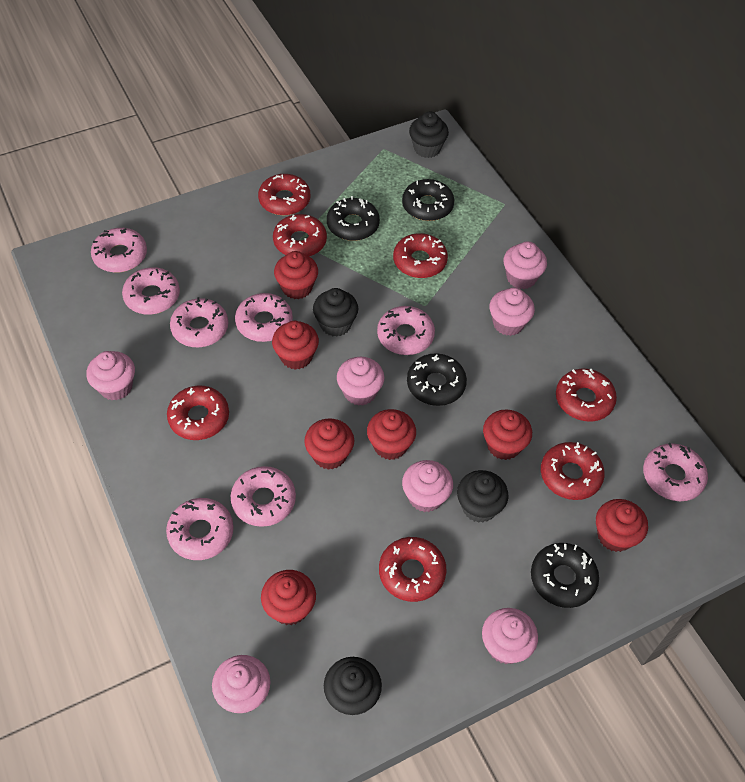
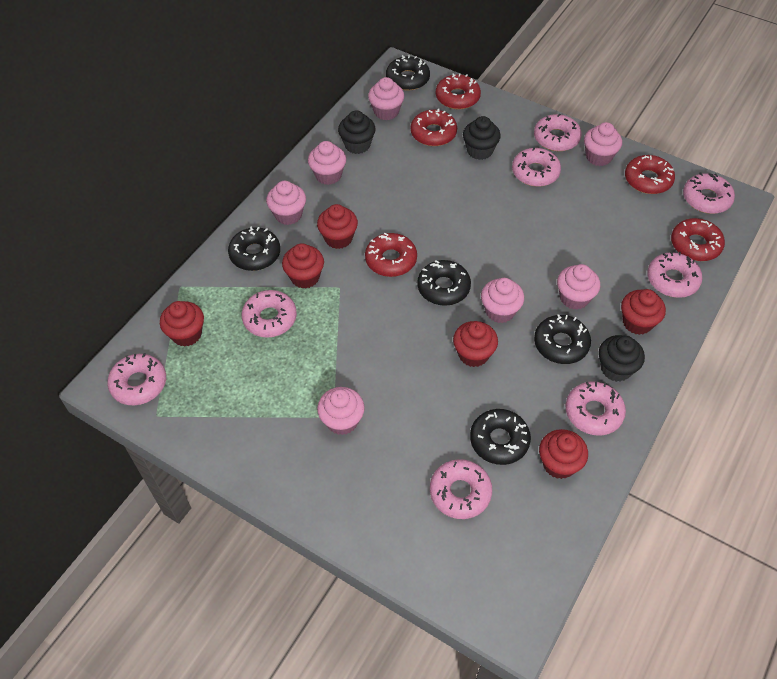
black cupcake: [313,288,358,337] [324,657,382,715] [409,111,449,158] [457,470,509,523] = 4 -> [338,110,376,154] [463,116,501,160] [599,335,645,382] = 3
black donut: [327,196,380,241] [402,179,454,221] [407,353,467,406] [531,543,599,608] = 4 -> [228,226,280,271] [386,55,430,91] [417,260,471,306] [470,409,531,465] [534,314,591,364] = 5
red cupcake: [261,570,316,625] [272,321,319,370] [274,251,318,299] [304,418,354,470] [367,409,416,460] [483,409,532,460] [596,499,648,552] = 7 -> [160,301,204,347] [282,243,324,288] [317,204,358,249] [453,321,498,367] [539,429,588,479] [621,289,666,335] = 6
red donut: [167,386,229,440] [258,174,311,215] [273,214,327,256] [379,537,446,602] [393,233,448,278] [541,442,605,500] [556,369,617,421] = 7 -> [365,233,417,277] [411,108,457,146] [436,73,481,109] [625,155,675,194] [671,218,725,261] = 5

